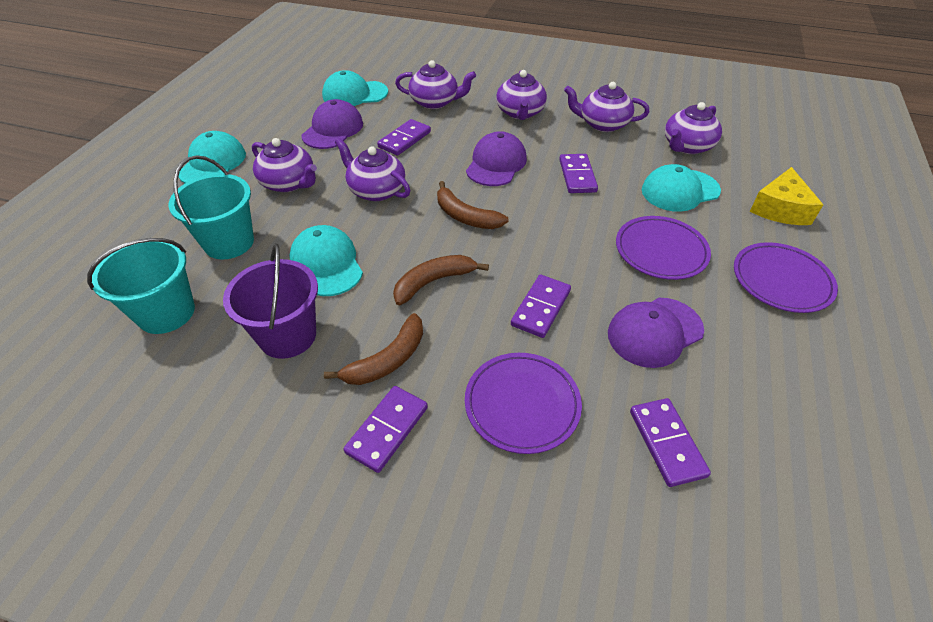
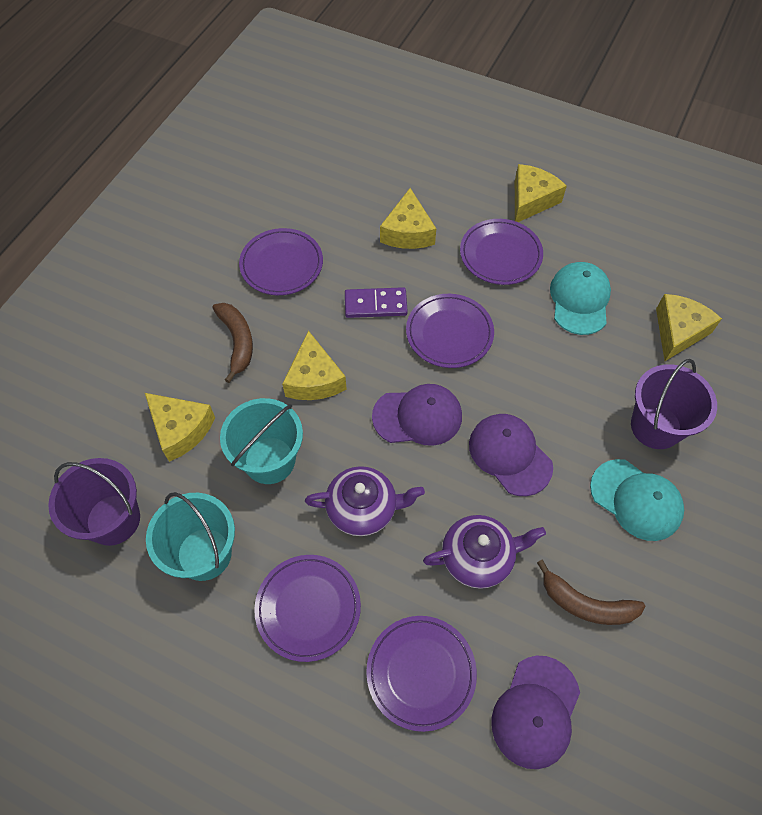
brown banana: [324,313,423,385] [393,255,489,305] [437,181,509,229] = 3 -> [213,303,253,383] [537,560,645,625] = 2
purple bucket: [223,244,318,359] = 1 -> [48,458,140,546] [631,359,717,449] = 2
purple domino: [344,386,428,473] [377,119,431,156] [511,275,571,338] [559,154,598,193] [630,398,711,487] = 5 -> [345,287,408,318] = 1
purple plate: [465,353,582,454] [616,216,711,280] [734,242,838,313] = 3 -> [239,228,323,295] [254,555,361,662] [366,616,477,732] [406,294,494,368] [460,219,543,285] = 5
purple teapot: [252,138,317,192] [335,138,410,201] [395,60,476,109] [496,70,547,120] [564,82,649,132] [665,102,722,154] = 6 -> [305,466,425,536] [423,515,546,589] = 2
turquoise cap: [178,131,246,183] [289,225,363,296] [322,70,388,106] [642,164,721,212] = 4 -> [550,262,611,335] [590,459,684,541] = 2
yellow cheese: [749,167,823,225] = 1 -> [145,393,215,462] [282,331,346,400] [380,188,436,249] [515,164,567,222] [656,294,722,361] = 5

